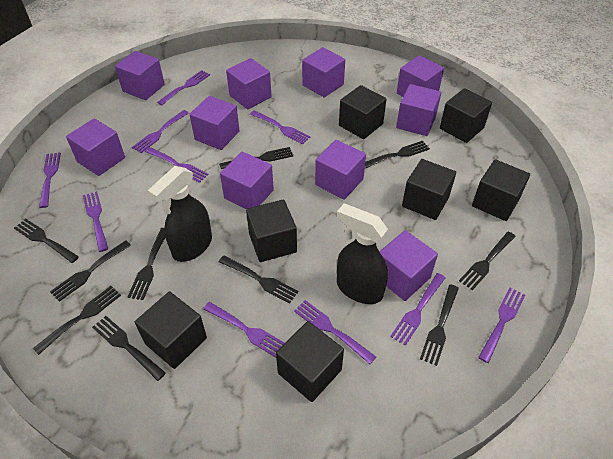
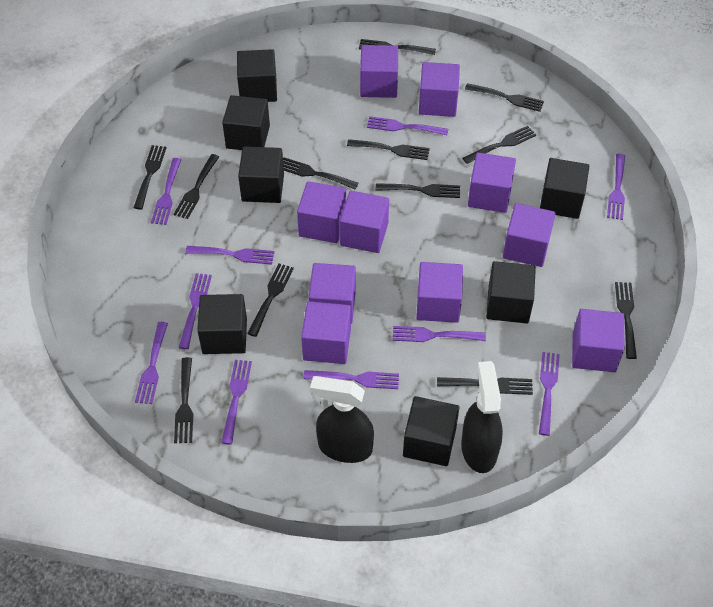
black fork: [14,219,79,263] [33,286,121,355] [50,241,131,302] [92,316,166,381] [128,228,165,300] [218,255,298,304] [219,147,293,169] [365,141,430,168] [420,284,459,366] [459,232,516,290] = 10 -> [133,145,166,209] [174,154,219,219] [174,357,193,443] [247,264,294,337] [283,157,359,189] [347,139,430,160] [359,39,436,55] [376,183,460,198] [437,377,533,395] [462,126,536,164] [465,83,544,112] [615,282,637,359] = 12

